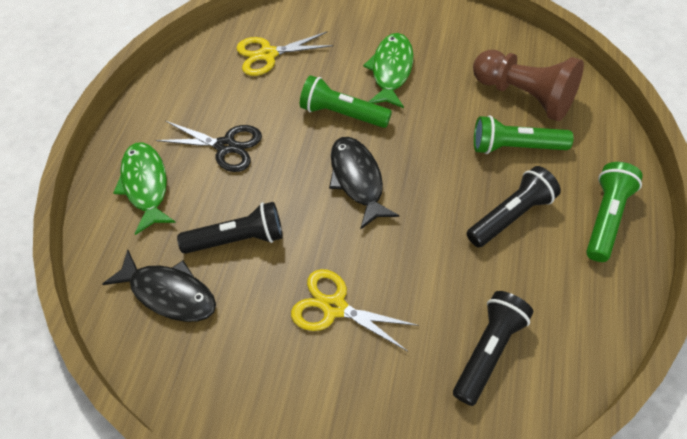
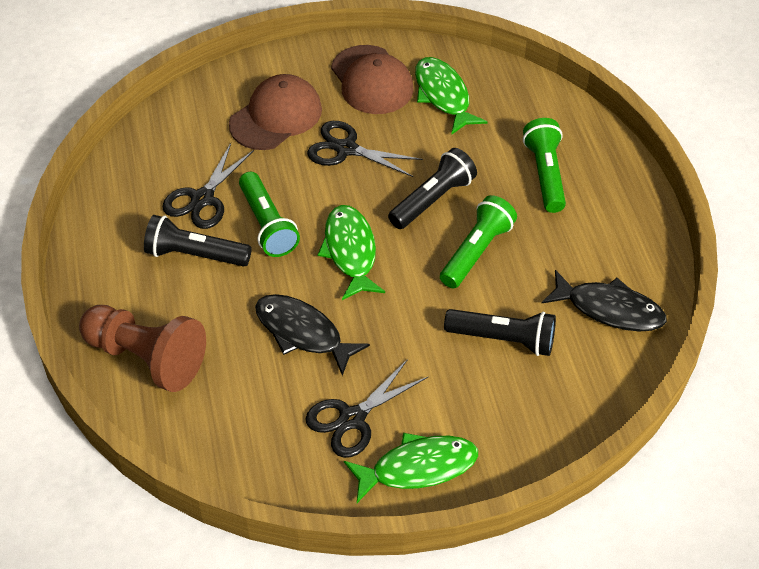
black scissors: [156,121,262,172] = 1 -> [162,143,254,229] [305,359,428,458] [307,121,423,177] = 3
brown cap: none = 0 -> [229,74,322,150] [331,45,414,114] = 2
green fish: [113,142,176,235] [363,33,413,108] = 2 -> [318,205,385,300] [344,433,478,503] [415,57,487,135] = 3
yellow scissors: [237,31,334,76] [291,269,419,351] = 2 -> none = 0

